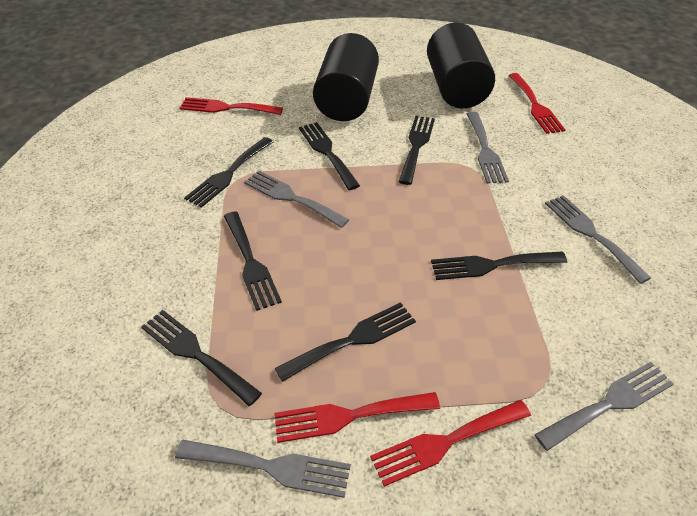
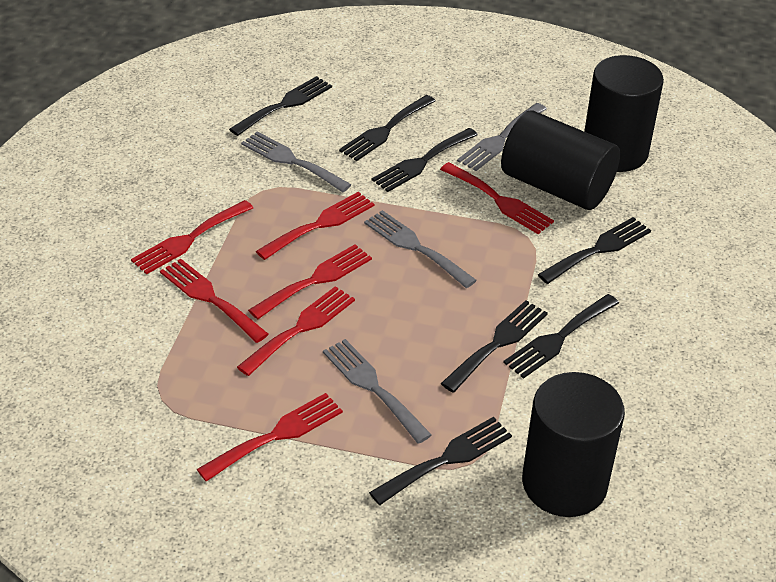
black cylinder: [313,33,379,121] [427,22,495,108] = 2 -> [501,110,620,210] [522,372,625,517] [584,55,664,172] = 3
grey fork: [175,439,351,498] [244,170,349,228] [467,112,509,184] [534,362,673,451] [545,195,651,284] = 5 -> [241,132,352,192] [323,339,432,444] [364,210,477,288] [457,103,547,171] = 4
red fork: [180,97,283,115] [274,392,440,443] [370,400,531,486] [508,73,565,134] = 4 -> [131,200,253,275] [160,259,269,343] [197,393,343,482] [237,286,355,376] [248,244,372,319] [256,192,374,260] [440,162,554,234] = 7

